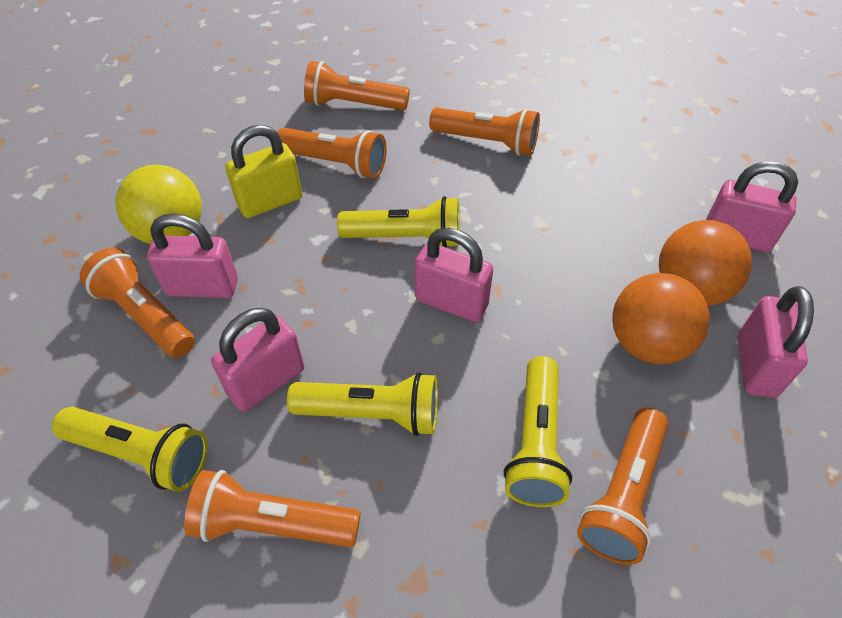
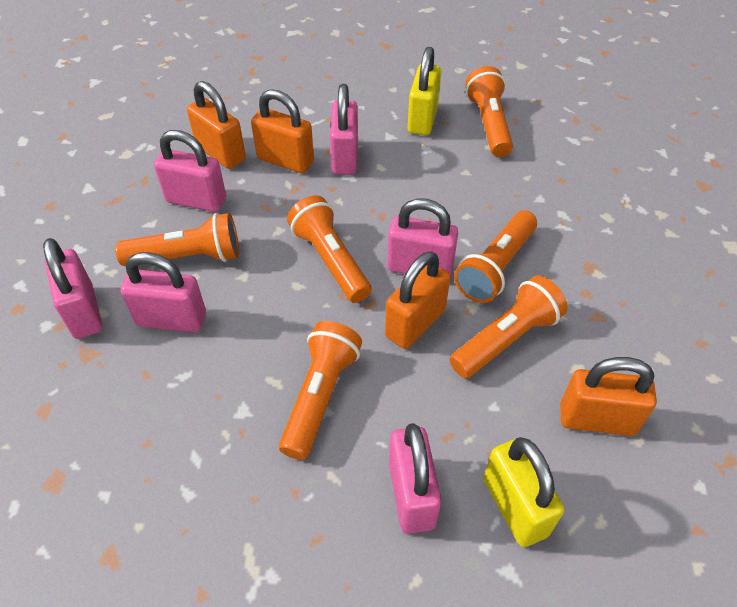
orange ball: [612,273,710,364] [659,220,752,306] = 2 -> none = 0
orange padlock: none = 0 -> [187,81,246,169] [251,89,314,173] [385,251,450,349] [560,357,657,436] = 4
pink padlock: [147,213,238,298] [211,308,304,411] [415,228,493,322] [706,161,798,252] [738,286,814,398] = 5 -> [43,238,102,339] [121,252,206,333] [154,130,226,212] [330,84,358,175] [387,198,458,277] [389,423,441,534] = 6
yellow ball: [116,165,202,244] = 1 -> none = 0
yellow flashlight: [52,407,208,492] [287,372,438,436] [337,196,460,248] [504,356,572,507] = 4 -> none = 0
yellow padlock: [225,125,302,218] = 1 -> [408,47,442,135] [483,437,564,547] = 2

